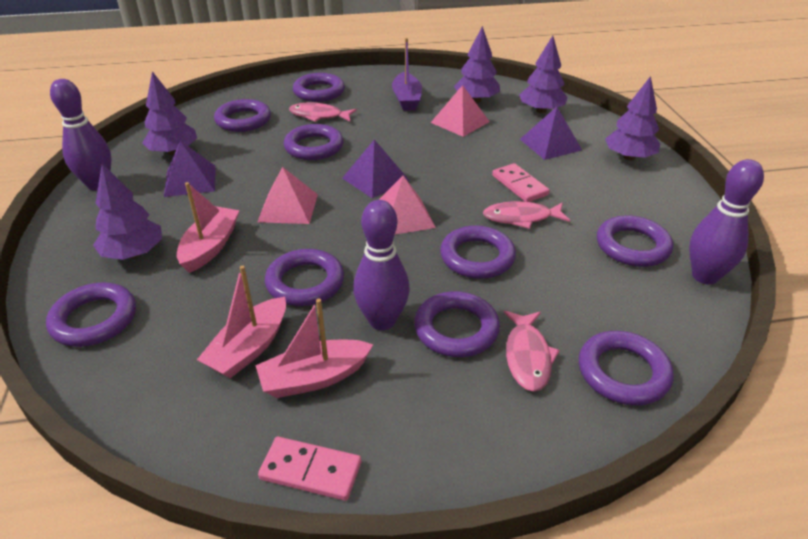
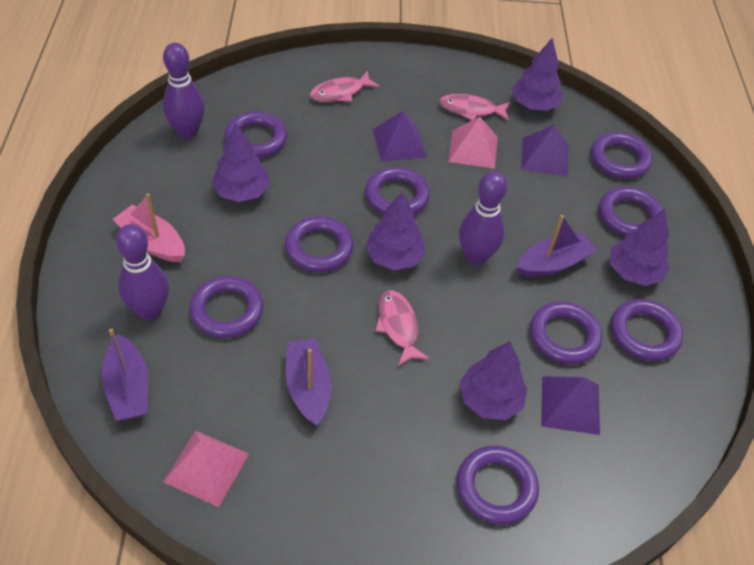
pink boat: [177,182,240,273] [197,265,286,378] [255,298,373,398] = 3 -> [113,193,185,262] = 1
pink domino: [258,437,361,501] [492,163,550,202] = 2 -> none = 0
pink pyramid: [258,167,318,224] [379,176,436,235] [431,85,490,137] = 3 -> [163,431,249,507] [449,117,498,169] = 2
purple boat: [392,38,422,111] = 1 -> [102,328,148,421] [286,338,331,426] [517,215,597,277] = 3

